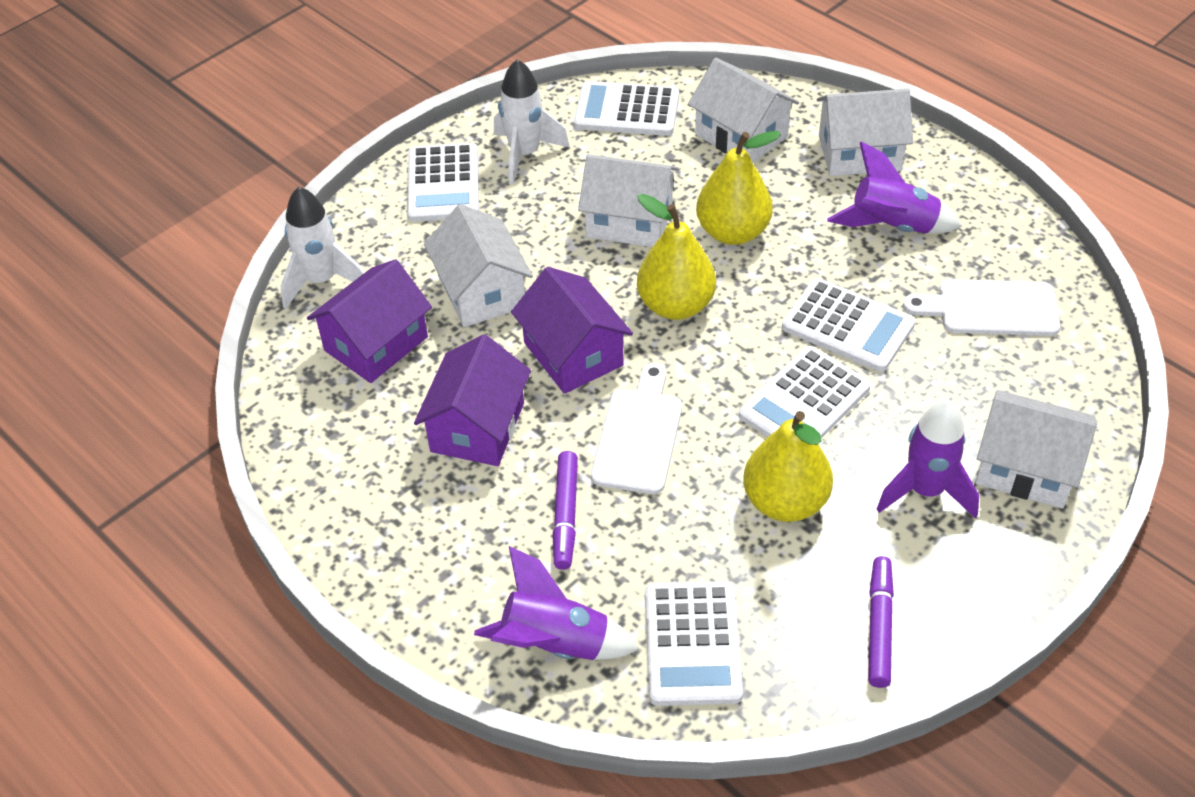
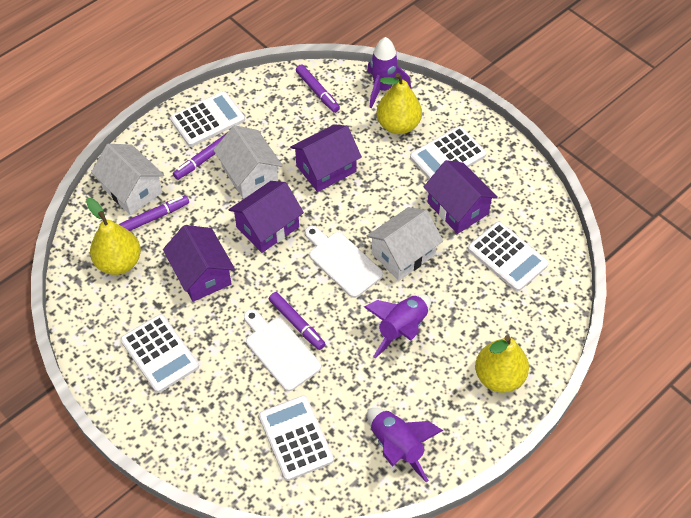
purple house: [307,259,432,383] [414,334,531,466] [511,267,633,394] = 3 -> [163,225,235,302] [229,181,304,253] [290,124,362,192] [424,160,498,234] = 4
purple marker: [553,451,578,570] [868,556,894,688] = 2 -> [119,195,189,231] [173,134,226,180] [269,292,325,350] [296,64,340,113] = 4
white house: [424,204,533,327] [578,154,679,247] [688,58,799,163] [817,89,913,176] [976,390,1097,509] = 5 -> [91,144,164,215] [214,125,283,199] [367,207,443,281] = 3
white rocket: [280,187,364,309] [494,59,570,185] = 2 -> none = 0

